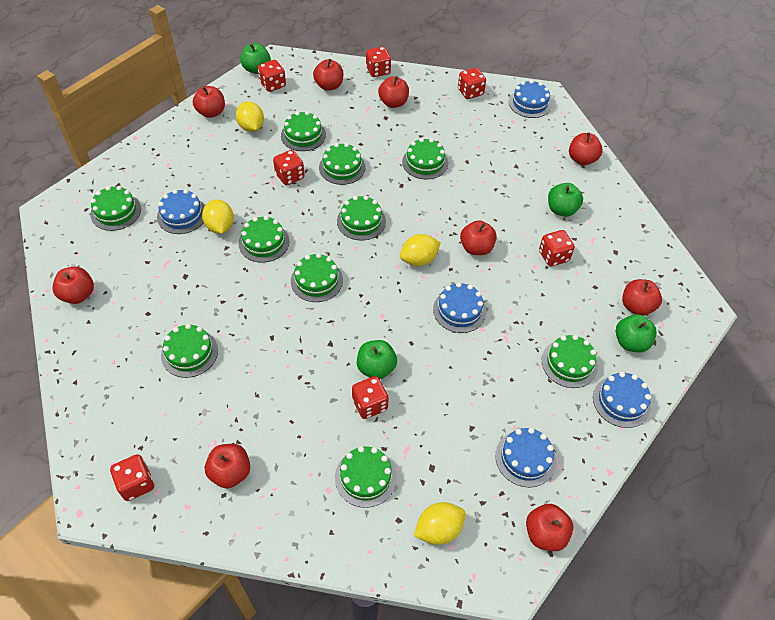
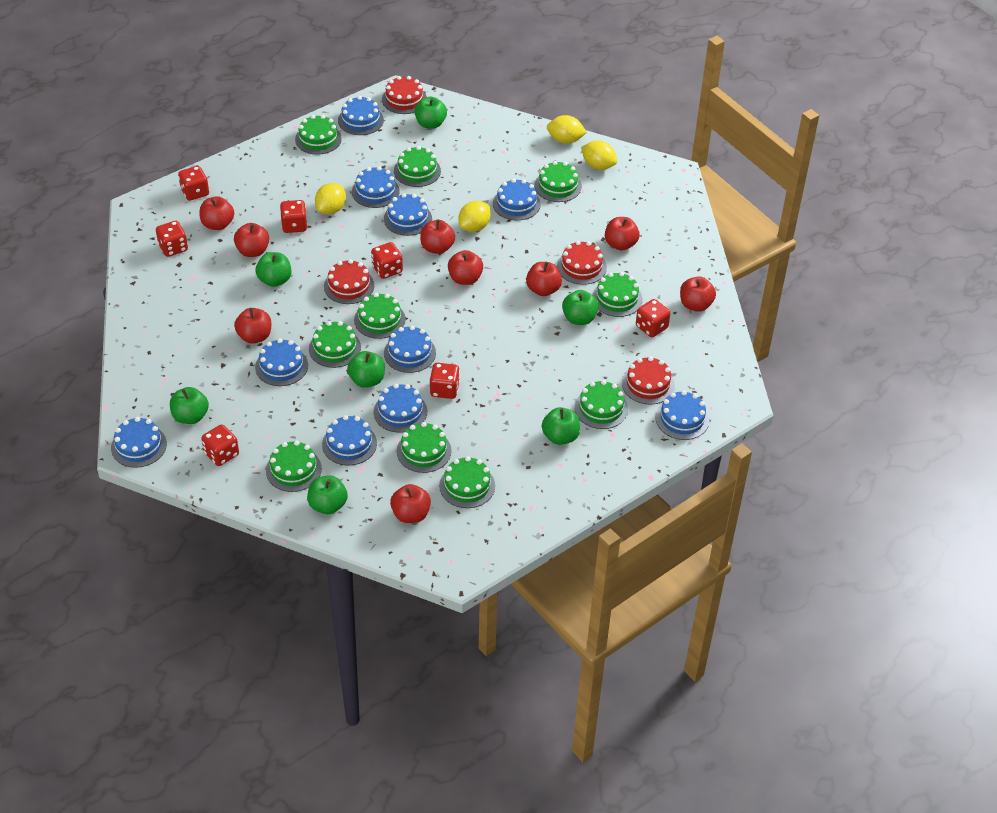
blue cake: [157,189,205,234] [433,282,486,333] [495,428,556,487] [509,80,552,118] [593,372,651,428] = 5 -> [111,417,167,468] [255,338,308,386] [322,415,377,466] [338,96,384,135] [352,166,400,208] [374,384,427,433] [384,193,432,236] [384,326,436,373] [493,178,541,220] [656,391,709,440] = 10
green apple: [240,43,271,74] [357,340,397,379] [548,183,583,217] [616,314,657,352] = 4 -> [170,387,209,424] [255,252,291,287] [307,475,348,514] [347,351,385,388] [415,97,447,129] [542,407,580,445] [562,290,599,325] = 7
red cake: none = 0 -> [324,259,374,304] [382,76,427,114] [557,241,607,285] [622,356,675,405] = 4

